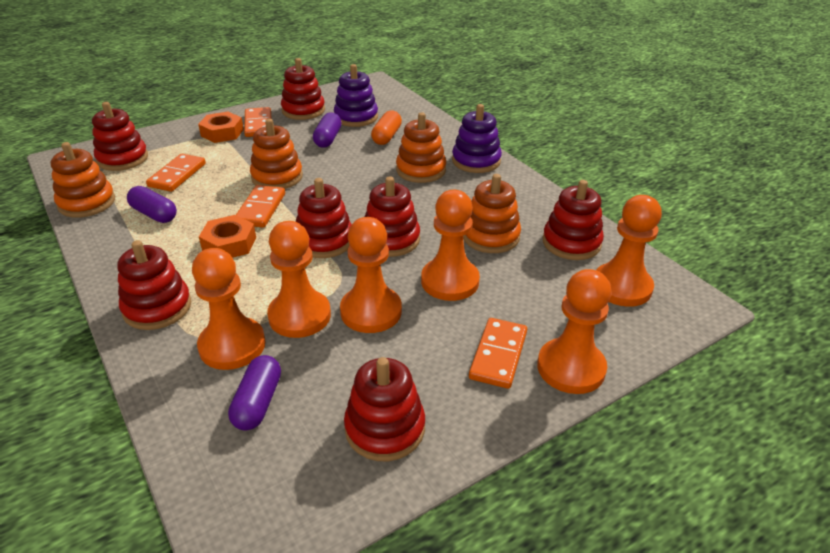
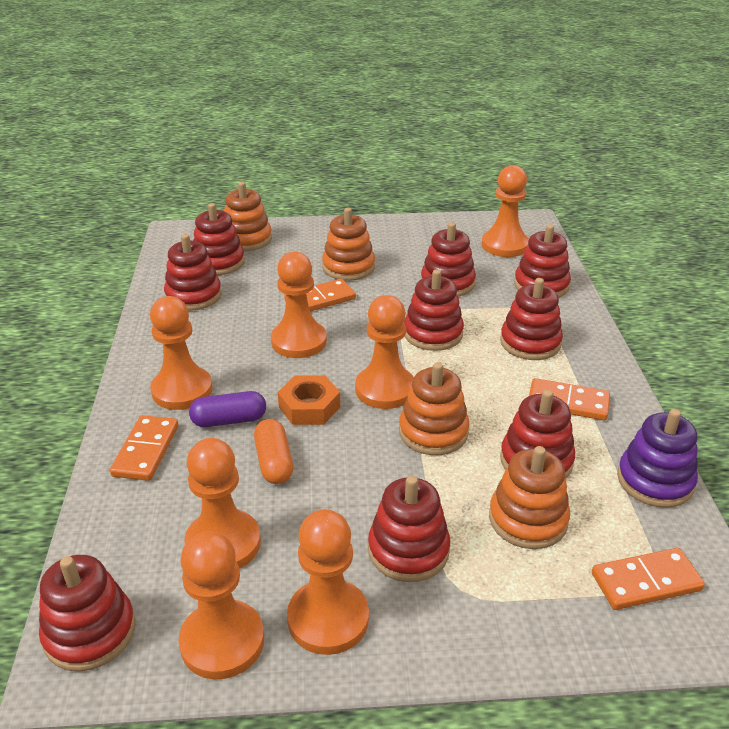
orange nut: [198,112,244,143] [199,215,256,258] = 2 -> [278,375,340,425] = 1
orange pawn: [192,248,266,370] [267,221,331,338] [340,217,402,333] [421,190,480,301] [537,269,612,394] [596,195,662,307] = 6 -> [150,296,213,410] [179,531,264,679] [184,438,261,569] [271,252,327,358] [287,509,369,655] [355,295,414,409] [481,165,529,257] = 7
purple capsule: [127,186,177,223] [228,355,281,431] [313,112,342,148] = 3 -> [189,391,266,427] = 1
purple stacking toy: [334,64,378,127] [452,104,502,173] = 2 -> [617,409,698,508] = 1
red stacking toy: [92,102,148,171] [117,240,191,330] [281,58,325,120] [296,178,352,258] [344,357,425,461] [365,176,420,257] [543,180,604,260] = 7 -> [39,555,135,672] [164,234,222,311] [193,203,245,275] [368,476,450,582] [404,269,464,351] [421,222,476,297] [500,278,563,360] [500,390,575,479] [514,224,571,298] = 9

